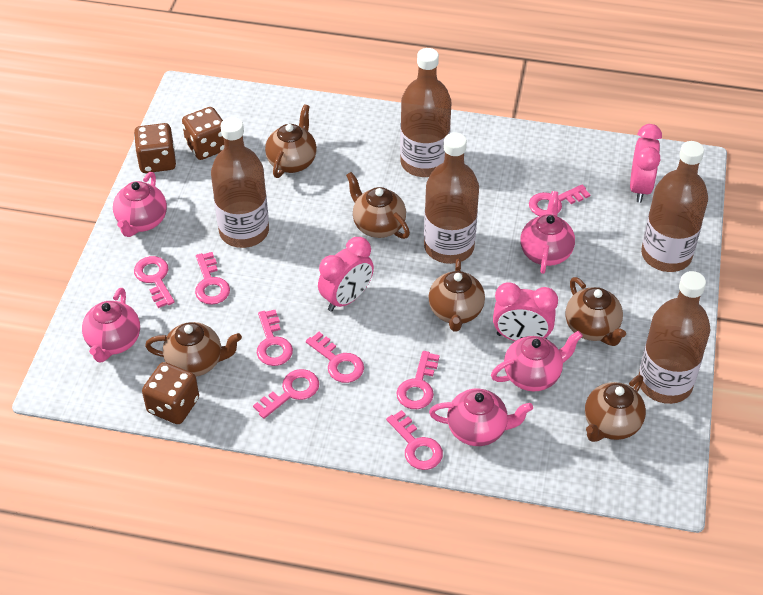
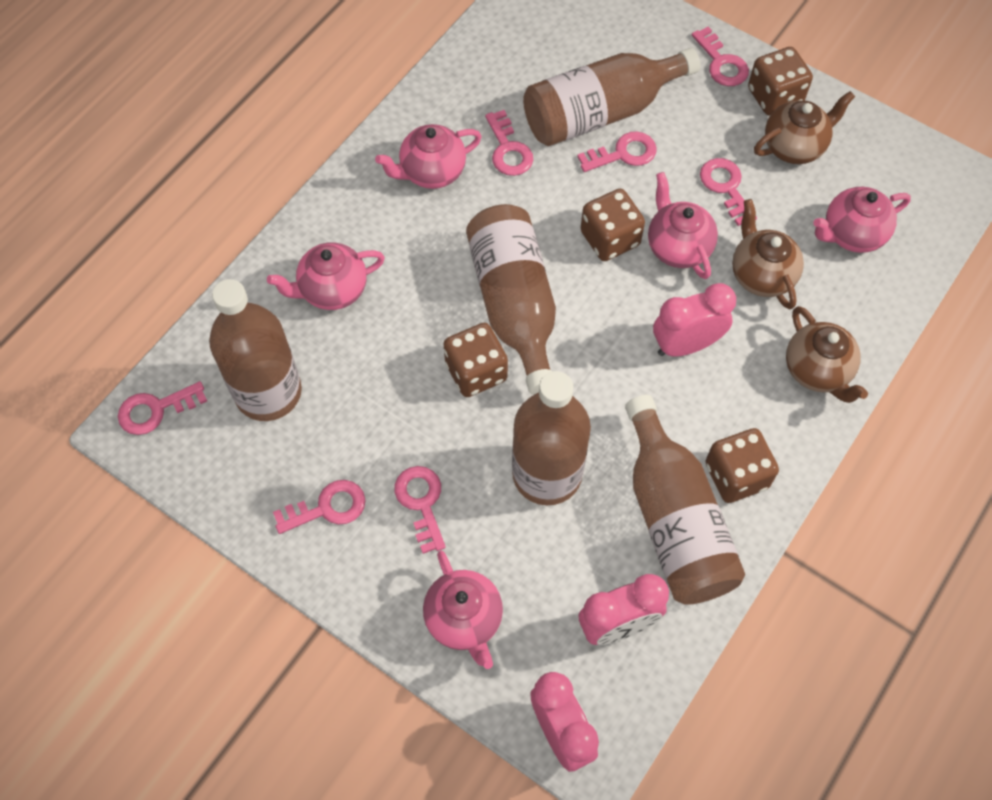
brown dice: [134,123,176,173] [142,362,199,424] [182,107,224,160] = 3 -> [443,323,508,397] [581,189,645,261] [705,428,779,503] [748,47,813,115] = 4
brown teapot: [145,322,242,377] [265,104,317,178] [346,172,410,239] [428,259,485,332] [566,277,626,346] [585,375,646,442] = 6 -> [732,199,804,309] [754,91,855,164] [786,306,868,403] = 3
pink key: [134,256,175,308] [195,252,230,305] [253,369,319,419] [257,310,293,366] [306,332,364,383] [386,410,443,470] [396,351,440,409] [529,184,590,216] = 8 -> [118,381,207,435] [273,480,365,534] [394,466,446,554] [485,110,533,176] [577,132,657,172] [692,27,749,86] [700,158,757,226] = 7

